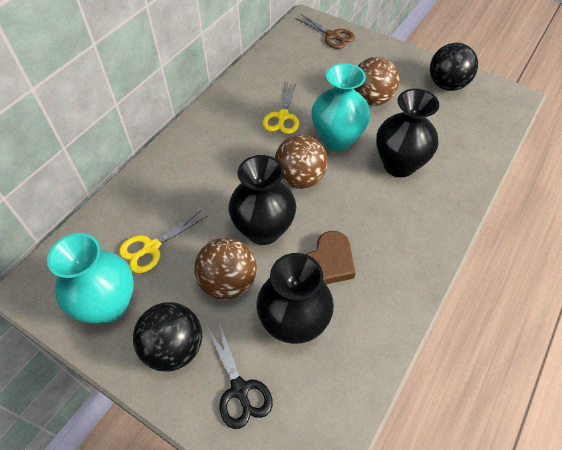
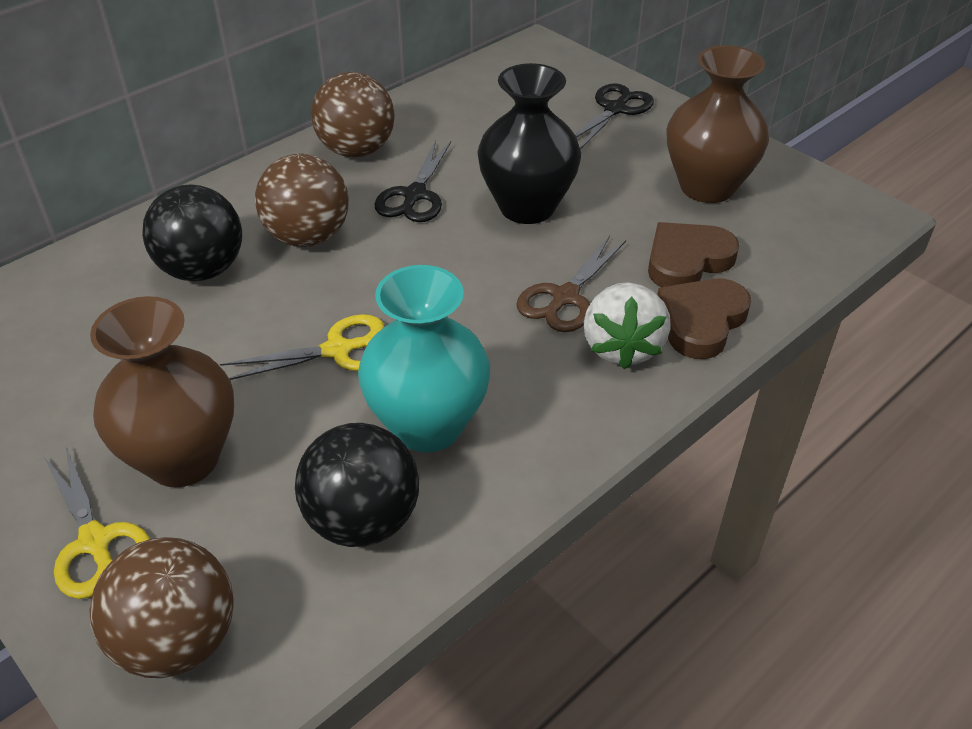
black scissors: [207,323,273,429] = 1 -> [374,140,451,222] [575,83,654,149] = 2
black vase: [229,155,296,245] [256,253,334,344] [376,89,439,177] = 3 -> [477,63,581,224] = 1
brown heart: [306,231,355,284] = 1 -> [648,222,740,287] [658,278,751,359] = 2
brown vase: none = 0 -> [90,296,234,487] [667,45,769,203] = 2
turquoise vase: [47,233,134,323] [311,63,370,151] = 2 -> [358,265,490,452] = 1
white strawberry: none = 0 -> [584,282,671,370] = 1

